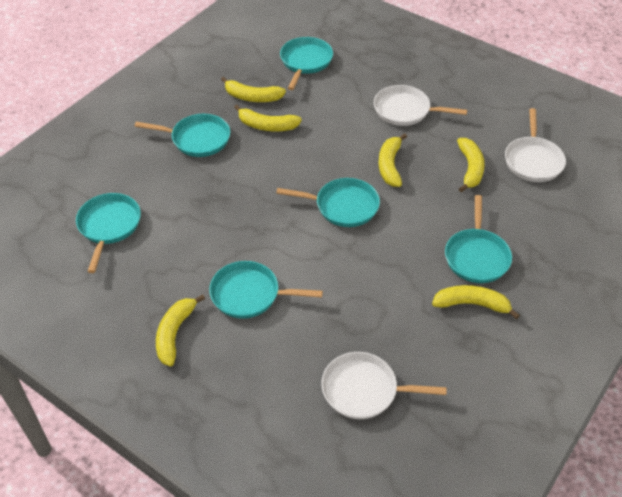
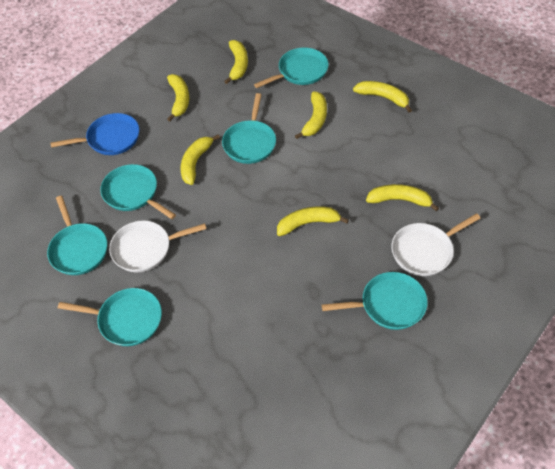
blue pan: none = 0 -> [51,113,139,155] = 1
white pan: [321,352,447,419] [374,85,467,126] [505,108,566,182] = 3 -> [109,221,206,272] [391,213,481,276] = 2
yellow banana: [156,294,205,366] [221,77,286,102] [234,105,302,131] [378,133,407,187] [432,285,520,319] [457,138,485,192] = 6 -> [167,74,189,121] [181,135,220,185] [224,40,248,84] [277,206,349,236] [295,92,327,139] [353,81,412,112] [366,184,439,211] = 7

